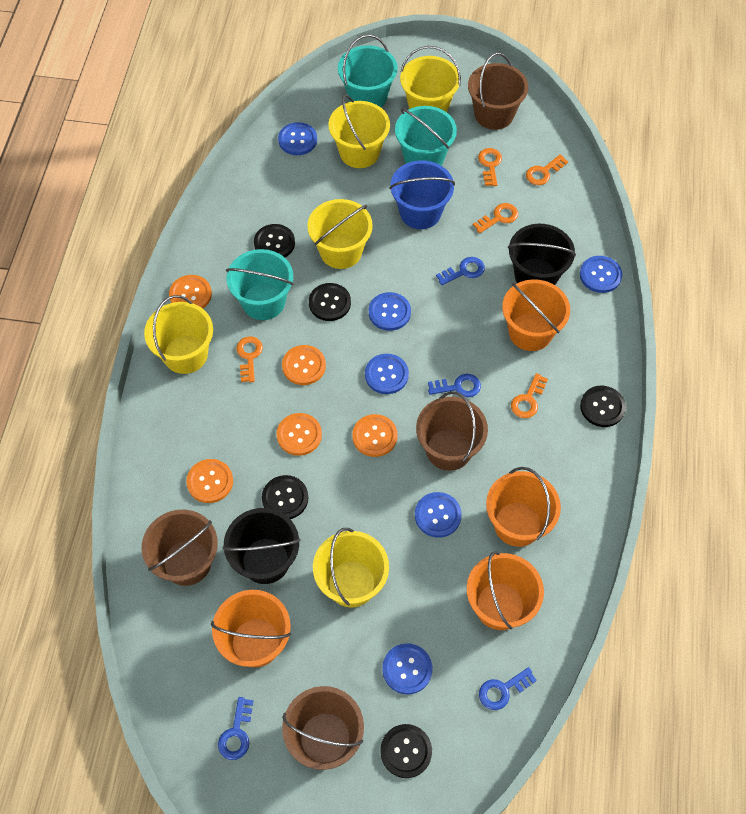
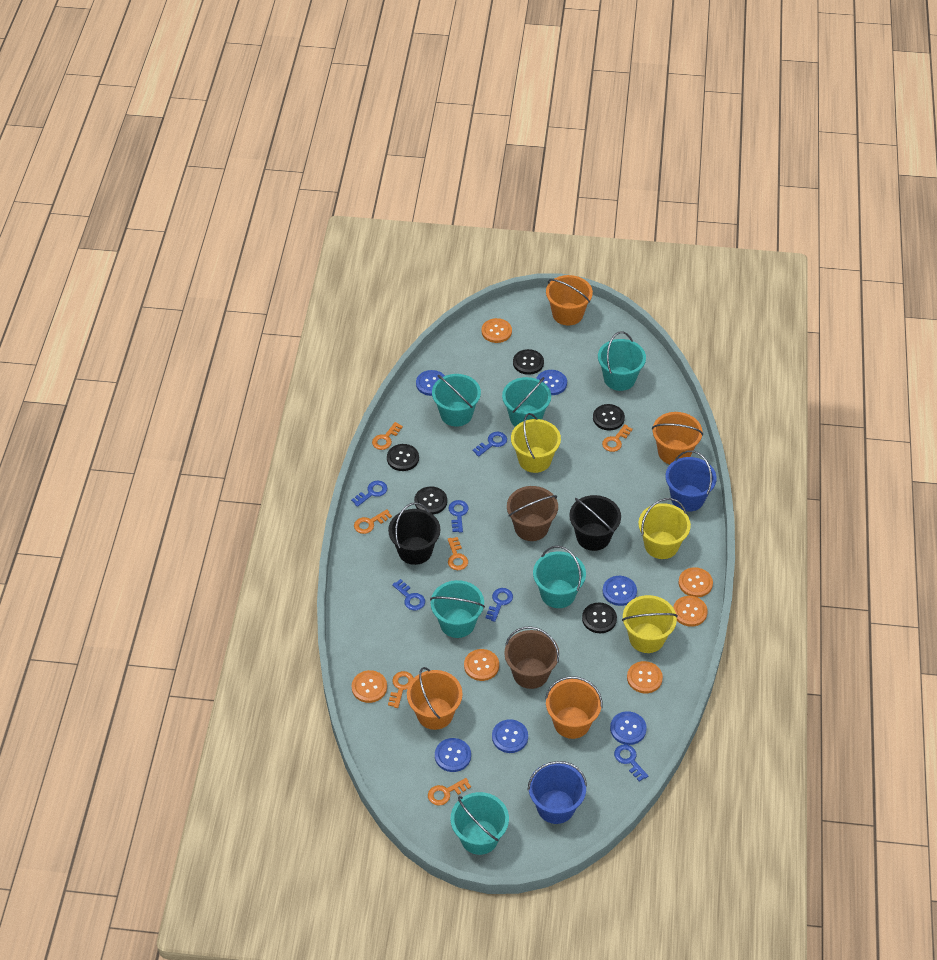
blue bucket: [389,160,455,229] = 1 -> [528,761,587,824] [666,450,717,512] = 2
blue key: [218,697,253,760] [428,374,481,397] [436,257,485,285] [479,667,537,710] = 4 -> [351,481,387,507] [392,579,425,611] [448,500,469,533] [472,432,507,457] [485,588,513,622] [614,744,648,782] = 6
brown bucket: [141,509,218,586] [282,686,364,770] [416,391,488,471] [468,53,528,130] = 4 -> [504,626,559,689] [507,486,558,541] = 2
orange button: [169,275,212,308] [186,459,233,503] [277,413,322,456] [282,345,326,385] [352,414,397,457] = 5 -> [352,670,387,703] [464,649,499,681] [481,318,512,343] [627,661,663,693] [673,596,708,627] [679,567,713,597] = 6
orange key: [236,336,263,382] [473,203,518,233] [478,148,502,186] [511,373,548,418] [526,154,568,185] = 5 -> [354,509,392,534] [372,422,403,450] [388,671,414,708] [428,778,471,806] [448,537,468,570] [602,425,633,452] = 6
turquoise bucket: [226,249,294,320] [338,34,398,107] [395,106,457,166] = 3 -> [430,580,485,638] [432,374,481,427] [451,792,509,855] [502,377,551,427] [533,546,586,608] [598,332,646,391] = 6
yellow bucket: [144,295,213,374] [308,199,373,269] [313,528,389,608] [328,95,390,168] [400,46,461,112] = 5 -> [511,413,561,473] [622,595,678,653] [638,498,691,559] = 3

